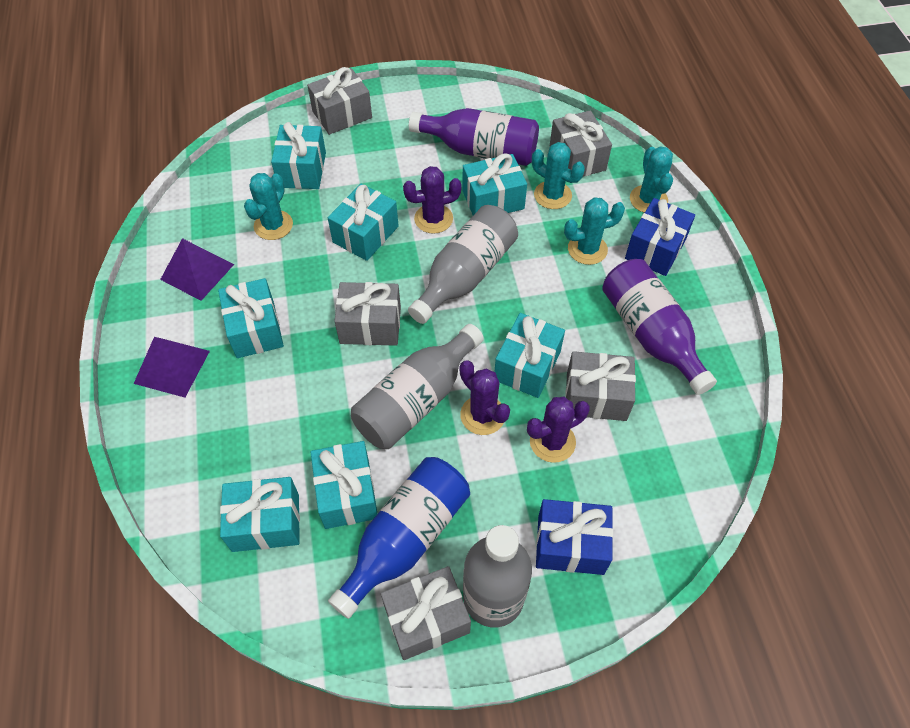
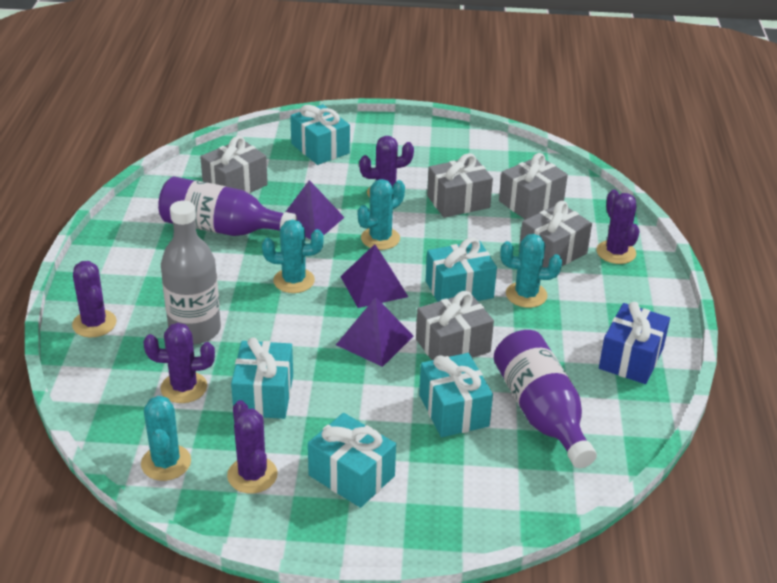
blue bottle: [328,457,470,619] = 1 -> none = 0
blue gift: [536,499,613,575] [625,198,695,276] = 2 -> [599,302,670,384] = 1
grey bottle: [351,324,484,449] [408,205,518,324] [463,525,532,627] = 3 -> [161,201,221,344] = 1
purple cactus: [403,166,462,234] [460,360,510,435] [527,397,590,463] = 3 -> [72,261,117,338] [143,323,215,403] [227,400,278,493] [359,136,414,198] [596,190,640,264] = 5
purple pyramid: [134,337,210,398] [160,238,234,301] = 2 -> [286,180,345,239] [336,297,413,367] [340,244,408,308] = 3
turquoise gift: [218,278,284,358] [220,477,300,552] [271,122,326,189] [311,441,378,529] [328,184,399,261] [462,153,527,215] [495,313,565,398] = 7 -> [231,337,293,419] [290,104,350,165] [308,413,396,508] [419,353,493,437] [426,238,497,302] = 5

